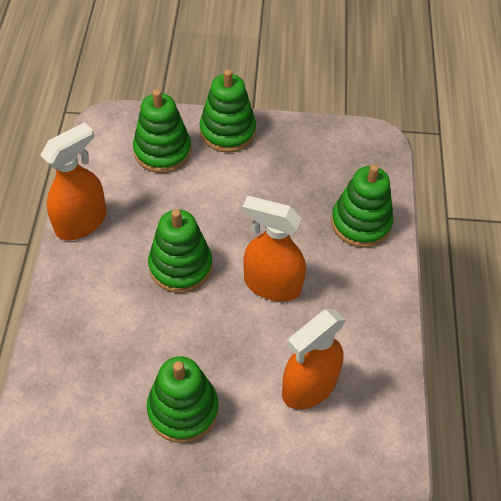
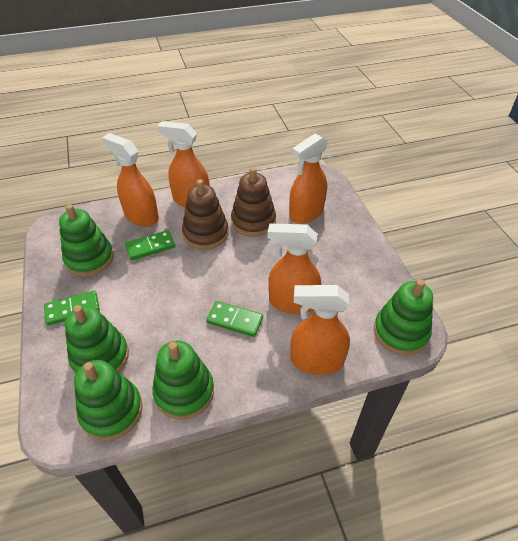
brown stacking toy: none = 0 -> [182,179,229,250] [231,167,276,237] = 2
green domino: none = 0 -> [44,290,100,326] [125,230,175,260] [206,301,263,337] = 3
orange spray bottle: [41,122,107,240] [242,196,306,301] [282,309,346,410] = 3 -> [102,133,159,227] [157,121,210,208] [267,223,321,314] [289,133,328,224] [290,285,350,375] = 5

